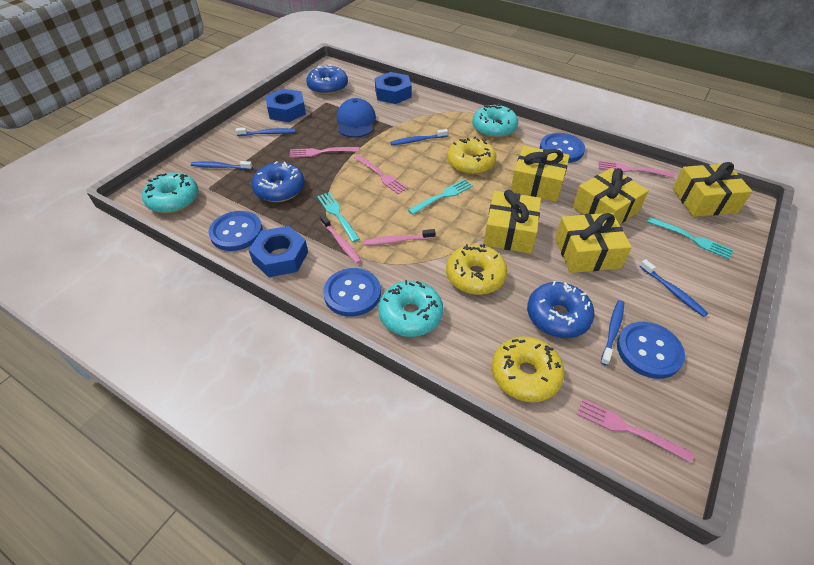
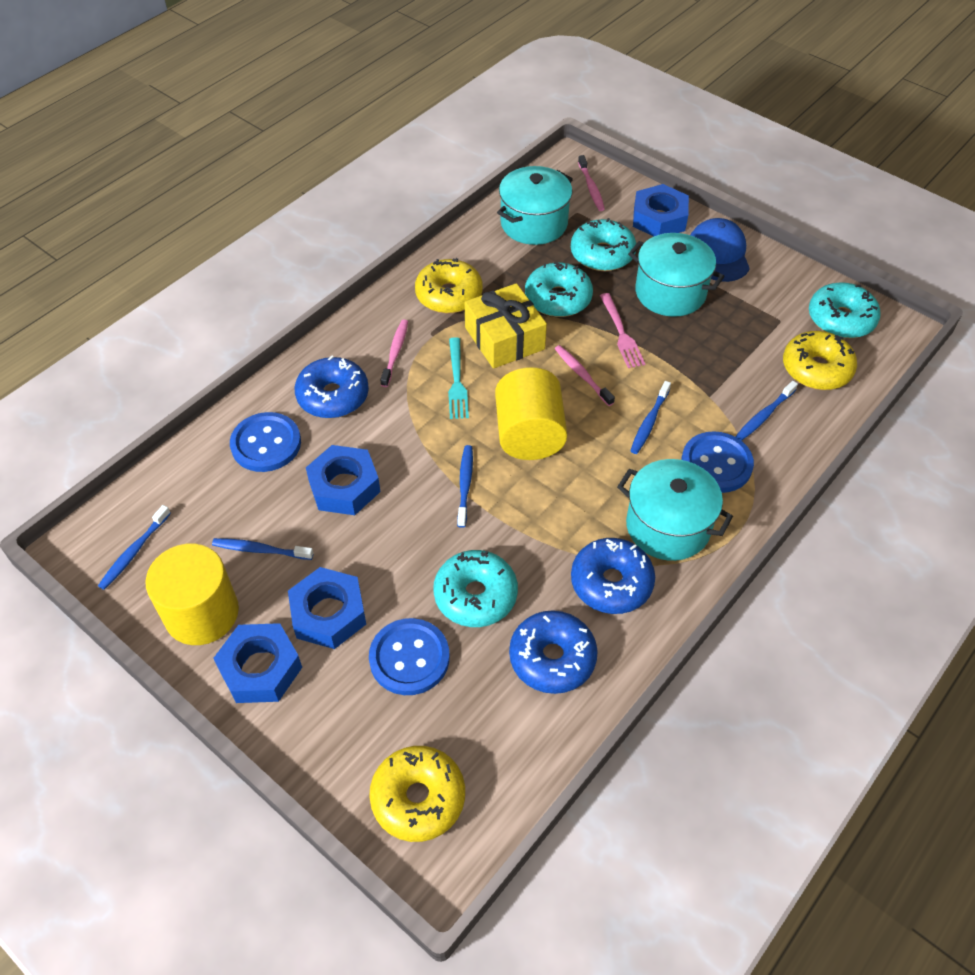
blue button: [209,211,263,251] [323,268,381,316] [540,133,585,163] [617,322,685,379] = 4 -> [230,412,301,472] [369,618,450,695] [681,431,754,493] = 3
blue nut: [249,226,308,277] [266,89,306,122] [375,72,412,104] = 3 -> [213,623,302,703] [288,567,366,649] [306,445,381,515] [633,184,689,236] = 4
pink fork: [289,147,359,158] [354,155,408,194] [577,399,694,463] [599,160,675,178] = 4 -> [600,293,645,368] = 1
pink toothbrush: [320,215,361,264] [364,229,435,245] = 2 -> [380,319,408,387] [555,345,615,406] [578,155,605,211] = 3
turquoise donut: [142,172,199,213] [378,280,443,337] [472,104,518,138] = 3 -> [433,550,518,627] [525,262,593,317] [571,218,636,271] [809,282,881,338] = 4
turquoise fork: [317,192,360,242] [408,179,473,215] [647,217,733,259] = 3 -> [448,337,469,419] = 1
turquoise pot: none = 0 -> [497,166,573,245] [617,459,733,561] [628,233,725,317] = 3
yellow cylinder: none = 0 -> [145,543,239,645] [495,367,567,460] = 2
yellow gift: [484,190,541,254] [511,146,570,202] [555,213,632,273] [573,168,649,224] [672,162,753,217] = 5 -> [464,283,547,369] = 1

